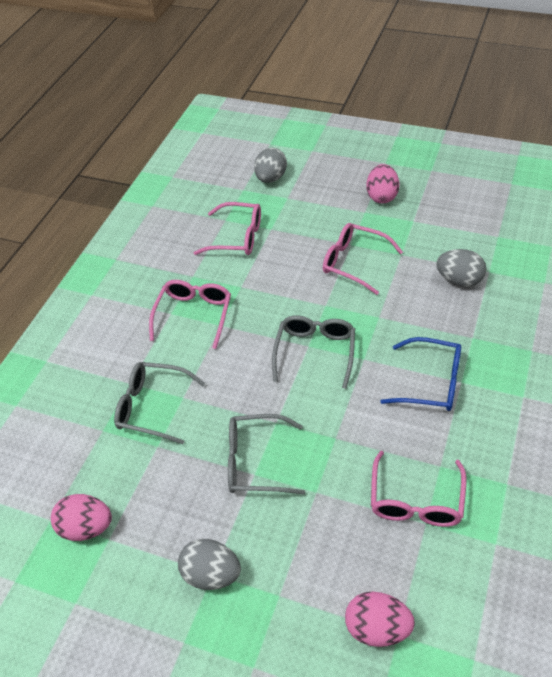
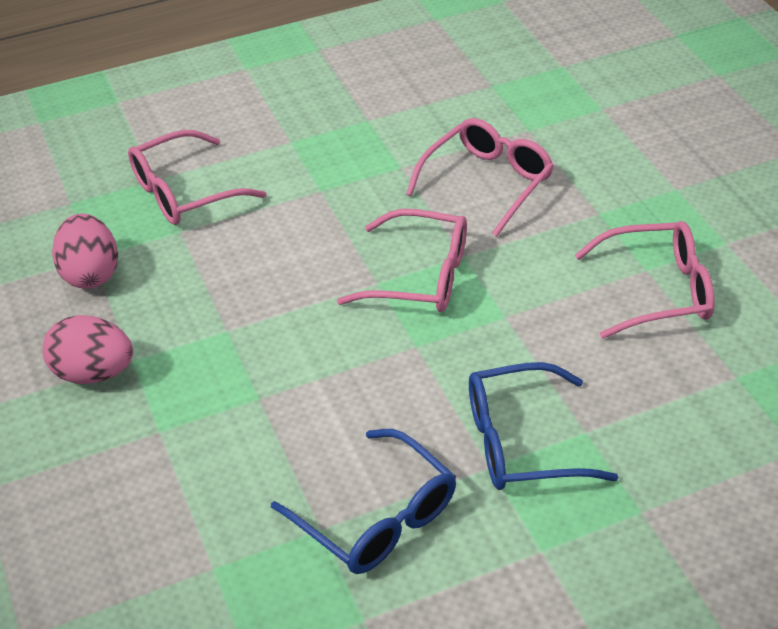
blue glasses: [380,337,461,411] = 1 -> [271,429,456,574] [469,362,618,490] = 2
grey egg: [178,539,241,590] [254,148,287,183] [436,249,486,287] = 3 -> none = 0
grey glasses: [114,362,205,444] [228,414,305,495] [272,315,355,389] = 3 -> none = 0
pink egg: [51,494,112,541] [345,592,415,647] [366,164,399,204] = 3 -> [43,315,133,384] [52,213,118,289] = 2

